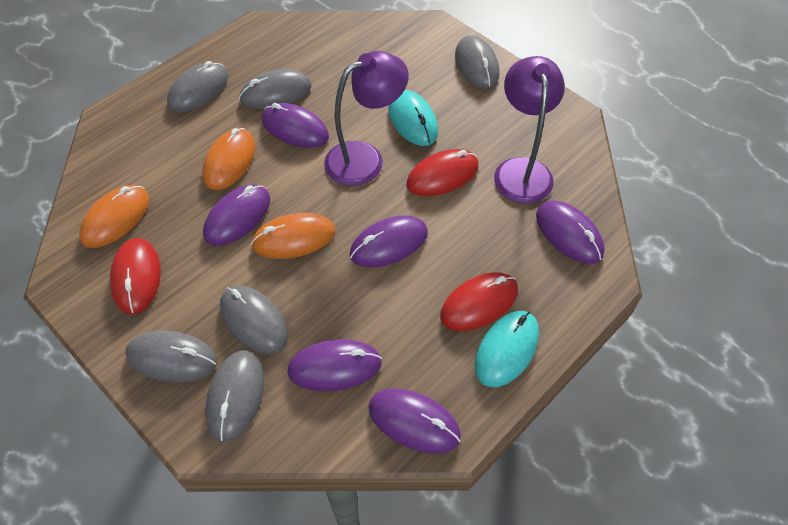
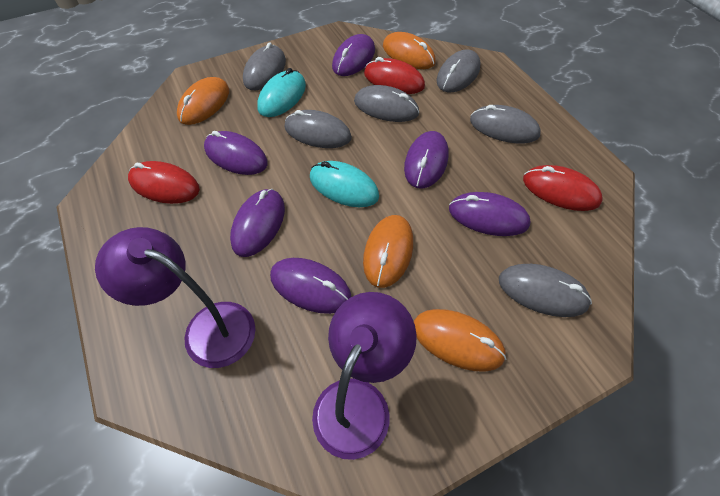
orange mouse: [79,185,149,248] [202,128,255,190] [251,213,335,259] = 3 -> [177,77,229,125] [363,215,413,288] [383,32,436,69] [414,309,506,372] = 4

